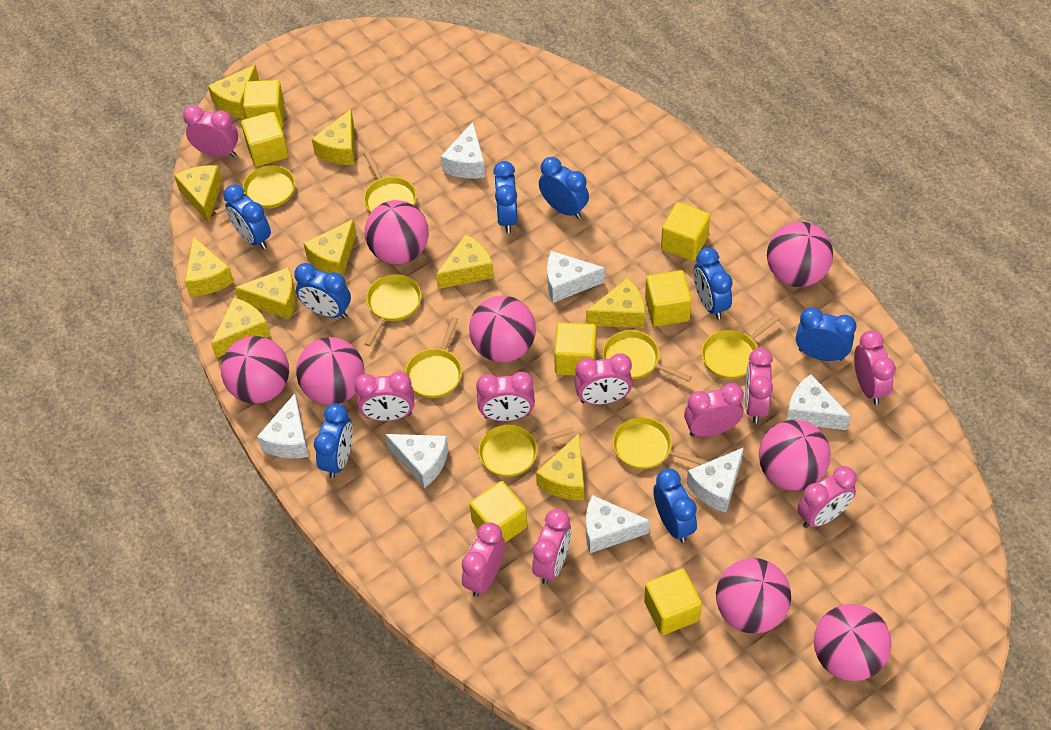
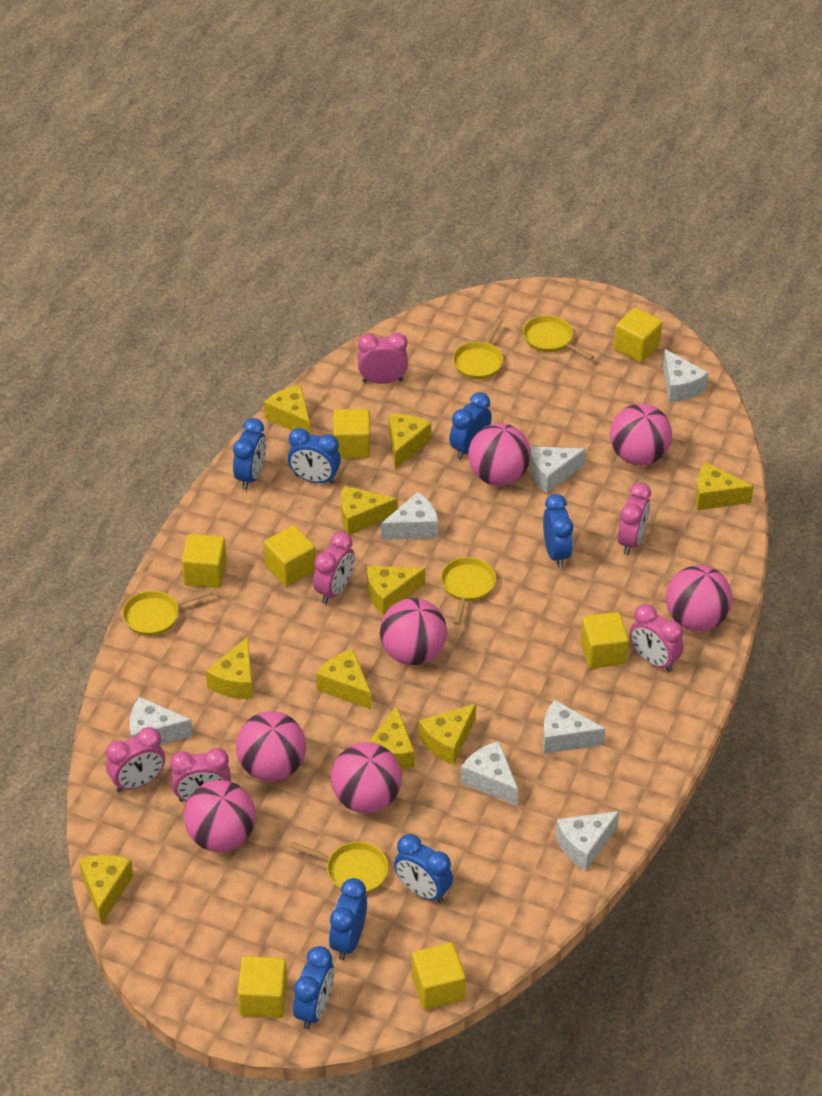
blue clock: [224,185,271,249] [294,263,351,319] [314,403,353,478] [493,161,518,233] [539,157,589,219] [653,469,697,543] [694,247,733,320] [796,308,856,361] = 8 -> [233,418,266,490] [288,428,341,484] [293,946,334,1029] [329,878,367,960] [394,834,453,903] [449,392,492,460] [543,494,573,568] = 7
pink ball: [221,336,289,404] [296,337,364,405] [365,200,429,264] [469,295,536,363] [716,558,791,634] [759,420,831,491] [767,222,833,287] [814,604,892,681] = 8 -> [184,780,256,852] [236,711,306,781] [331,742,402,813] [380,598,447,665] [468,423,531,486] [610,403,672,465] [666,565,732,631] = 7
pink clock: [183,105,238,157] [354,372,414,421] [462,522,505,597] [476,372,535,421] [532,509,571,584] [574,354,633,405] [684,383,744,437] [745,348,773,423] [798,466,857,528] [854,330,896,405] = 10 -> [106,727,165,792] [170,748,231,802] [313,532,355,604] [357,333,408,384] [618,482,651,555] [630,604,683,672] = 6
yellow pan: [214,165,295,215] [364,151,417,213] [364,274,421,346] [405,317,462,398] [478,424,574,477] [602,330,692,382] [613,417,708,469] [702,314,781,379] = 8 -> [122,589,213,636] [290,842,389,894] [441,557,496,625] [453,319,503,379] [523,315,594,360] = 5

